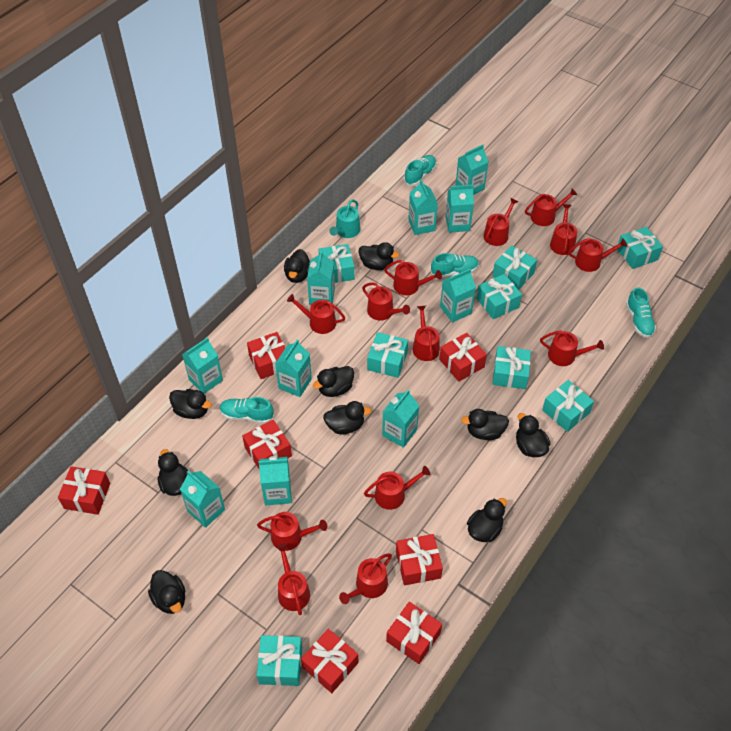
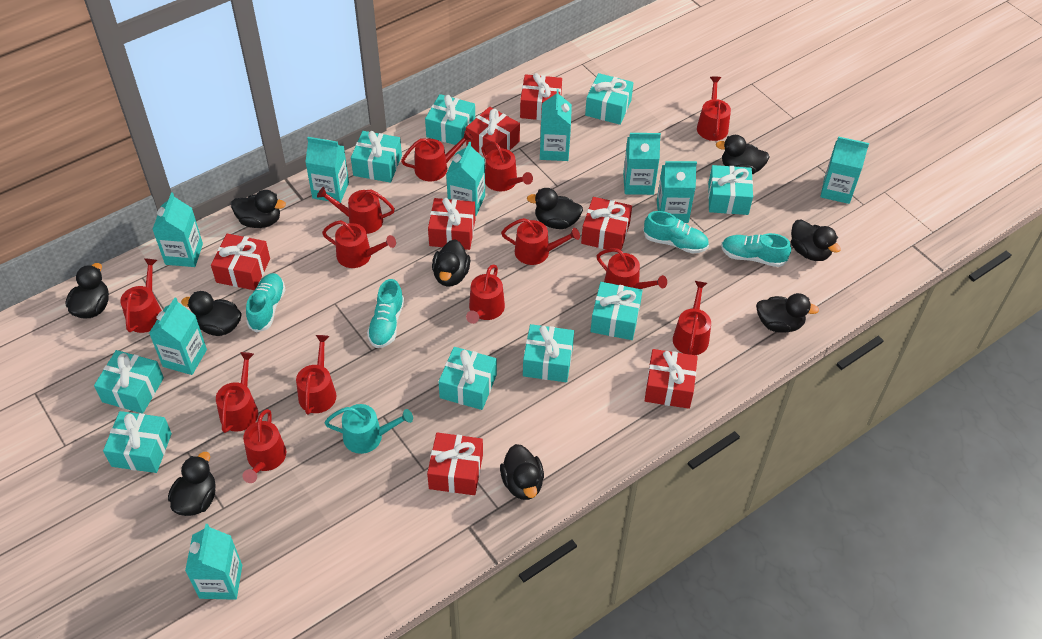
turquoise carton: [180,471,225,528] [182,337,223,394] [259,456,292,505] [275,339,312,397] [307,251,335,305] [382,389,419,448] [408,180,438,235] [440,269,476,322] [446,185,474,233] [456,145,489,195] = 10 -> [149,298,207,375] [152,193,203,267] [185,524,242,600] [305,137,349,203] [446,142,485,216] [540,89,572,161] [623,133,661,195] [657,161,697,223] [820,136,869,204] = 9
turquoise gift: [257,635,302,686] [319,244,355,283] [367,332,408,378] [476,274,522,319] [492,245,537,290] [492,346,531,389] [542,380,594,432] [617,227,663,269] = 8 -> [94,350,164,413] [103,411,172,473] [351,131,402,183] [425,94,475,147] [439,347,497,410] [523,324,574,382] [585,73,633,125] [590,282,643,340] [708,165,753,215] = 9

